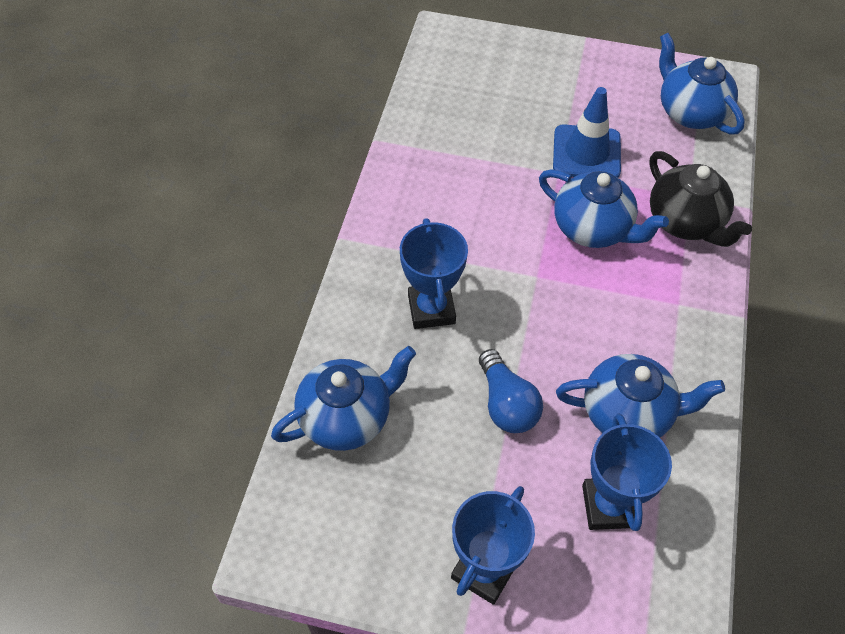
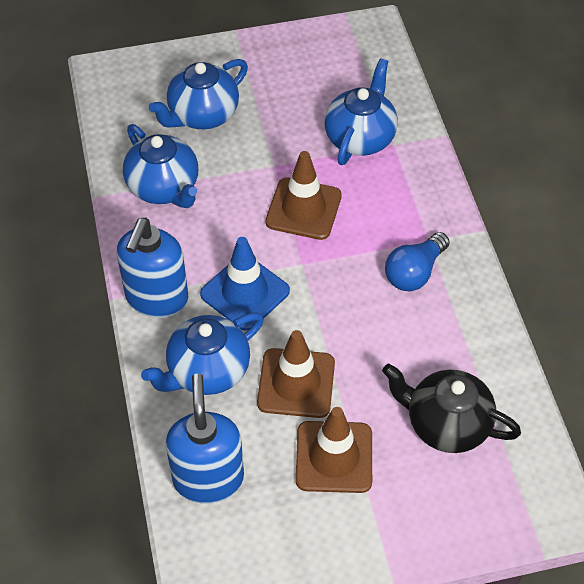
blue soap dispenser: none = 0 -> [117,218,189,318] [165,373,244,504] = 2
blue trophy: [400,218,468,329] [451,486,535,605] [582,414,672,531] = 3 -> none = 0
brown traffic cone: none = 0 -> [257,330,335,418] [265,151,342,240] [296,407,372,493] = 3

